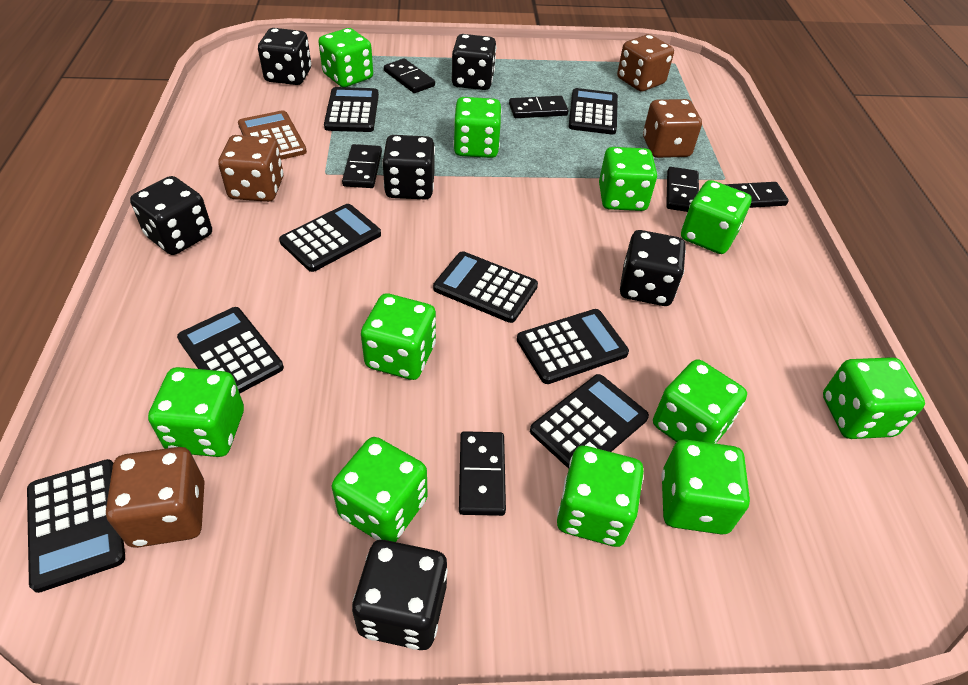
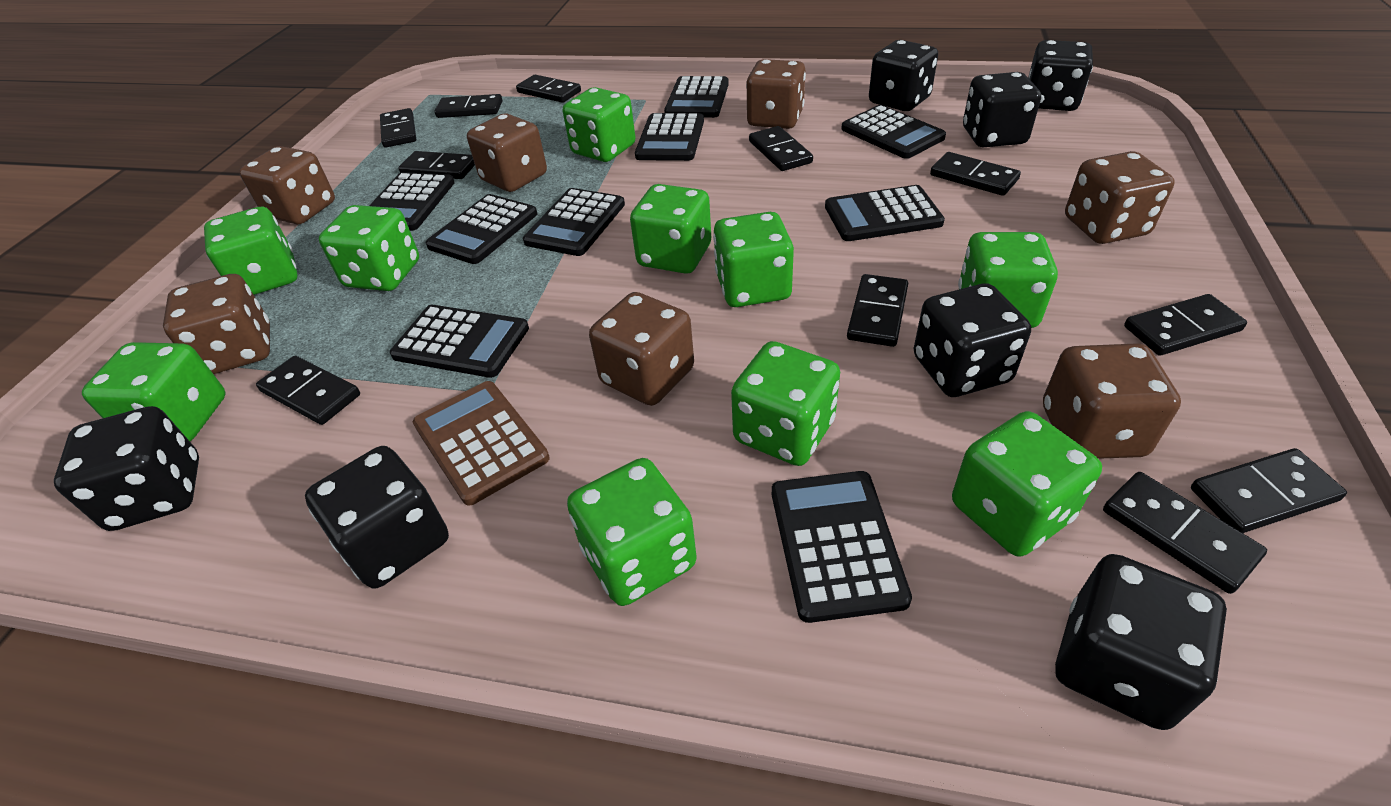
black calculator: [27,459,125,593] [177,307,284,393] [279,204,381,272] [324,87,379,132] [433,251,538,323] [517,309,629,384] [530,374,649,469] [568,88,618,134] = 8 -> [369,172,455,231] [390,305,529,378] [425,194,537,264] [523,188,625,256] [635,113,704,161] [664,76,729,118] [772,471,912,623] [825,185,945,241] [841,105,946,159] = 9
black dice: [130,176,212,255] [258,28,311,85] [352,540,448,650] [382,135,435,199] [452,34,496,90] [620,230,686,306] = 6 -> [54,406,199,531] [305,446,449,589] [869,40,938,111] [914,283,1031,397] [963,72,1041,147] [1028,40,1093,111] [1055,554,1227,730] = 7
black domino: [342,144,382,188] [384,58,435,93] [459,431,506,516] [509,96,569,118] [666,167,699,212] [724,182,789,208] = 6 -> [256,356,360,425] [380,108,416,147] [398,151,475,179] [435,94,502,118] [516,75,581,103] [749,126,813,171] [847,274,908,347] [930,152,1021,196] [1103,472,1267,594] [1124,294,1247,356] [1191,448,1347,533] = 11
brown dice: [106,447,205,548] [218,135,283,202] [617,34,674,92] [643,99,702,158] = 4 -> [163,274,270,374] [239,146,335,224] [467,113,547,192] [589,292,694,406] [746,59,806,129] [1043,343,1181,459] [1065,151,1175,244] = 7
green dice: [148,367,244,457] [319,28,373,87] [332,437,428,542] [361,293,436,380] [453,97,502,158] [557,446,644,547] [599,147,657,211] [653,359,747,444] [661,439,750,535] [681,180,752,254] [823,357,925,439] = 11 -> [82,342,226,441] [204,207,298,295] [319,205,419,291] [563,87,636,162] [567,458,697,606] [630,184,711,274] [713,212,794,307] [731,341,840,466] [952,411,1102,557] [958,232,1058,328] = 10

